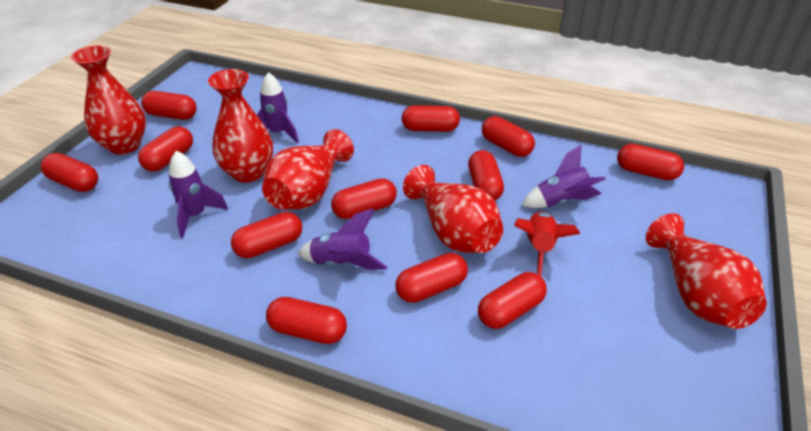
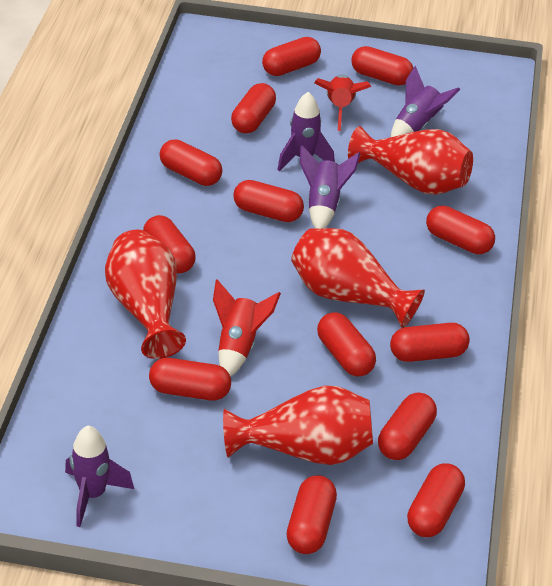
red capsule: [41,153,98,192] [138,126,193,172] [141,91,197,120] [231,212,302,258] [266,297,347,344] [331,178,397,219] [396,253,468,303] [402,105,460,132] [468,150,504,200] [478,272,547,329] [482,116,535,157] [617,144,684,180] = 12 -> [143,215,195,274] [149,358,231,400] [160,139,222,186] [231,83,276,134] [233,180,304,222] [262,37,321,76] [287,475,337,554] [317,312,376,376] [352,46,413,86] [378,393,437,460] [390,323,470,362] [407,463,465,537] [426,206,495,254] = 13
red rocket: [514,212,580,276] = 1 -> [213,279,281,377] [314,75,371,131] = 2
red vase: [71,45,146,154] [208,69,273,183] [262,129,354,210] [403,165,503,253] [646,213,767,329] = 5 -> [105,230,186,359] [223,386,373,465] [291,228,425,328] [348,126,473,195] = 4

